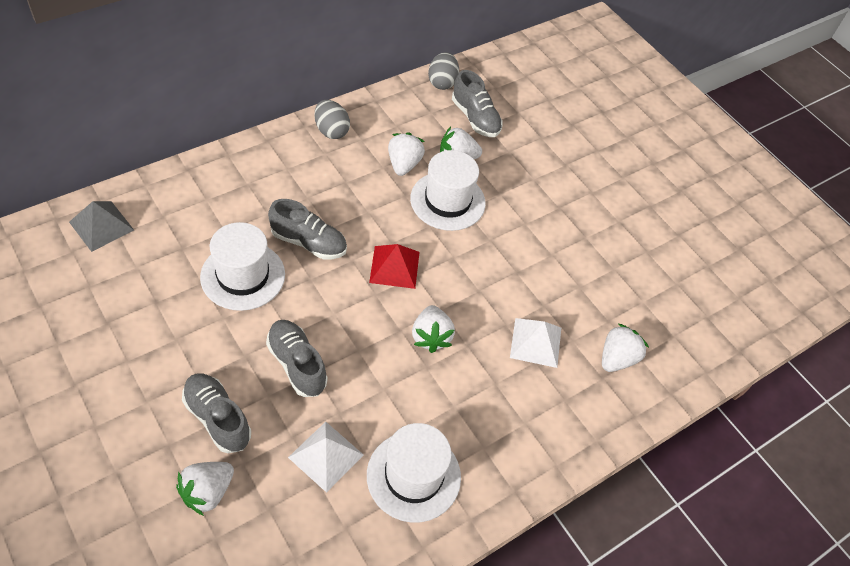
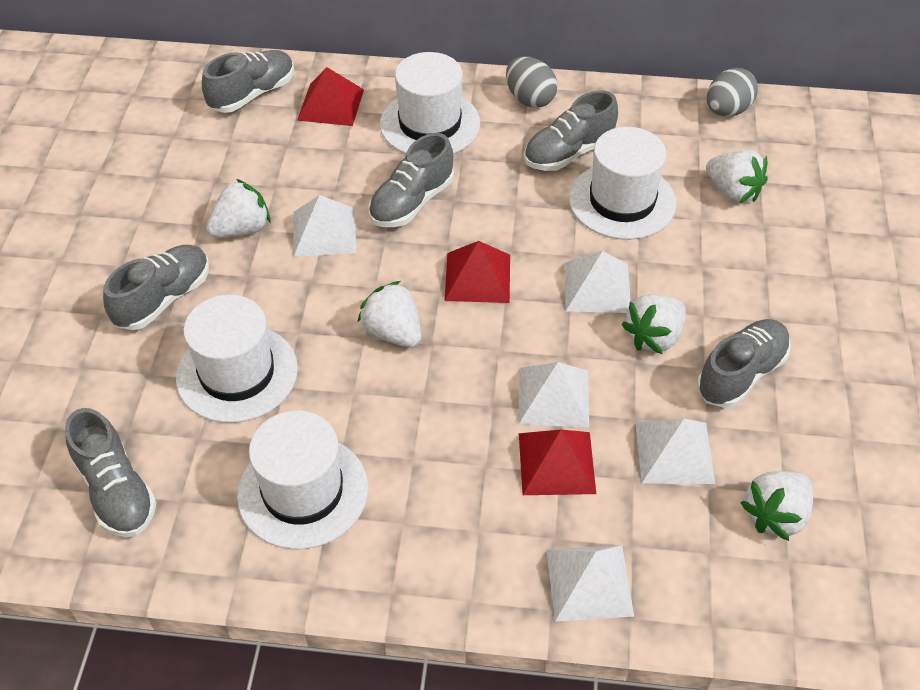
grey pyramid: [69,201,134,252] = 1 -> none = 0
grey shoe: [182,373,251,453] [266,320,328,397] [268,199,347,260] [452,70,503,137] = 4 -> [65,408,157,537] [103,245,209,330] [202,50,294,113] [369,133,454,227] [524,91,618,171] [697,319,791,408] = 6
red pyramid: [369,244,420,289] = 1 -> [297,67,364,126] [445,241,510,303] [519,430,596,495] = 3
white hat: [200,222,285,311] [367,423,461,523] [410,150,486,231] = 3 -> [176,295,298,423] [237,411,368,550] [380,52,480,154] [569,127,676,240] = 4
white pyramid: [288,422,364,493] [510,318,561,368] = 2 -> [293,195,356,257] [518,362,589,428] [546,545,634,621] [564,251,631,313] [635,419,715,484] = 5

